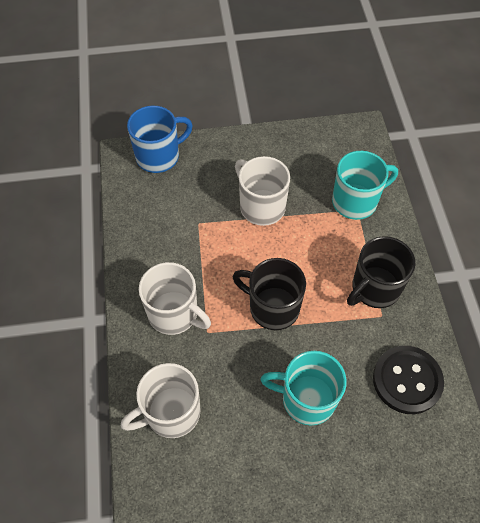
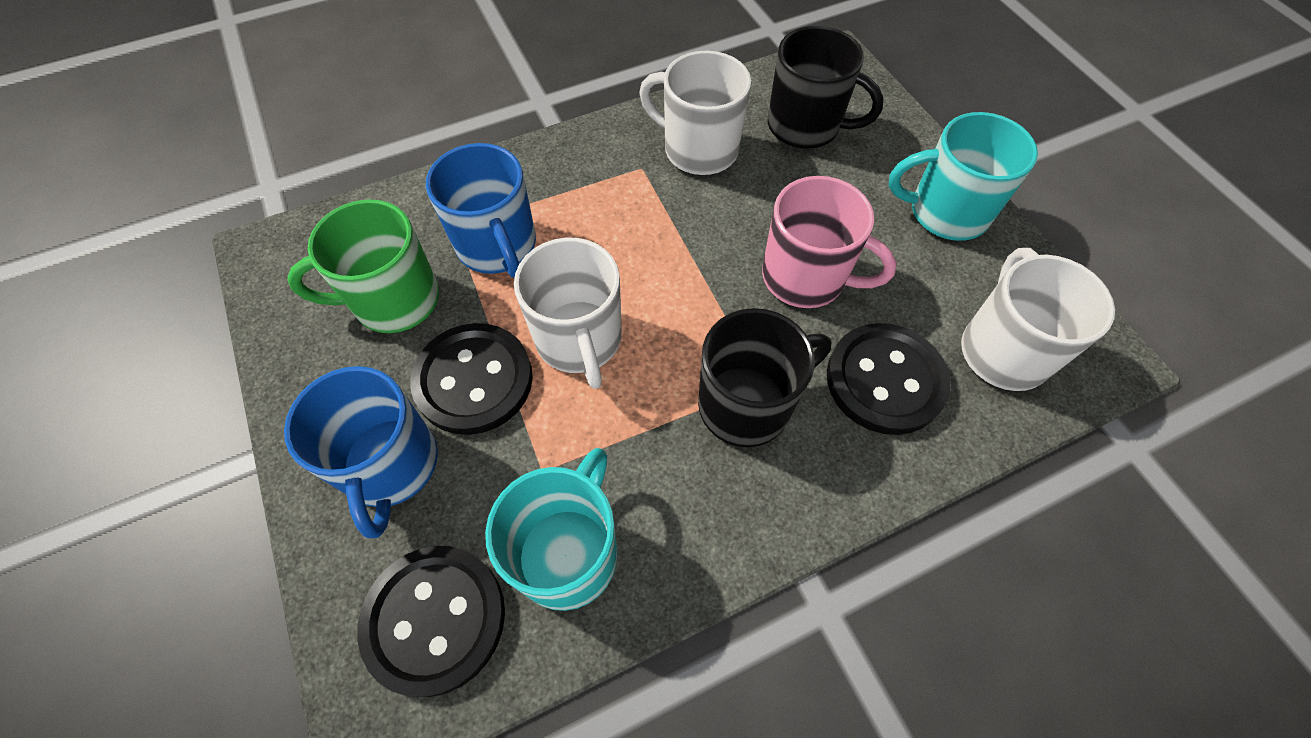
black button: [373,346,444,414] = 1 -> [357,546,505,697] [410,323,533,435] [827,323,951,435] = 3
blue mug: [127,106,193,173] = 1 -> [284,366,438,538] [426,143,536,278] = 2
green mug: none = 0 -> [287,199,439,333] = 1
pink mug: none = 0 -> [762,176,897,308] = 1

